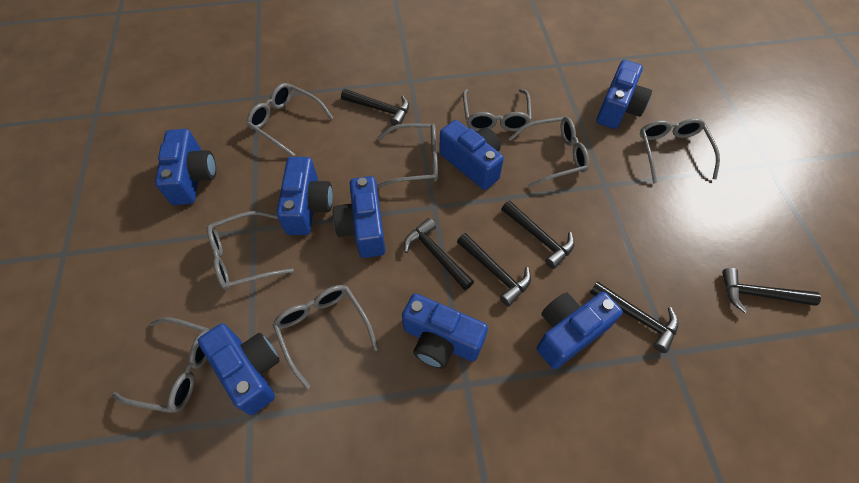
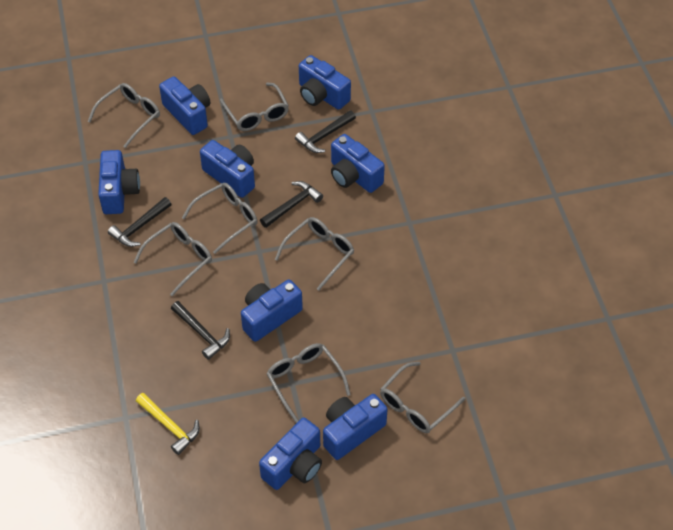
black hammer: [341,89,409,126] [404,218,474,290] [457,233,531,306] [501,200,574,269] [590,281,678,353] [722,268,821,313] = 6 -> [108,197,171,247] [171,301,230,360] [260,181,323,228] [295,110,356,153] = 4
grey glasses: [112,317,209,413] [207,211,294,290] [247,83,333,157] [272,285,378,389] [377,123,438,187] [463,89,532,131] [509,117,589,187] [640,118,720,184] = 8 -> [88,83,160,148] [134,222,212,296] [182,183,258,254] [220,82,289,131] [267,343,351,423] [275,217,354,290] [380,362,465,433] = 7
yellow hammer: none = 0 -> [136,393,200,455] = 1

